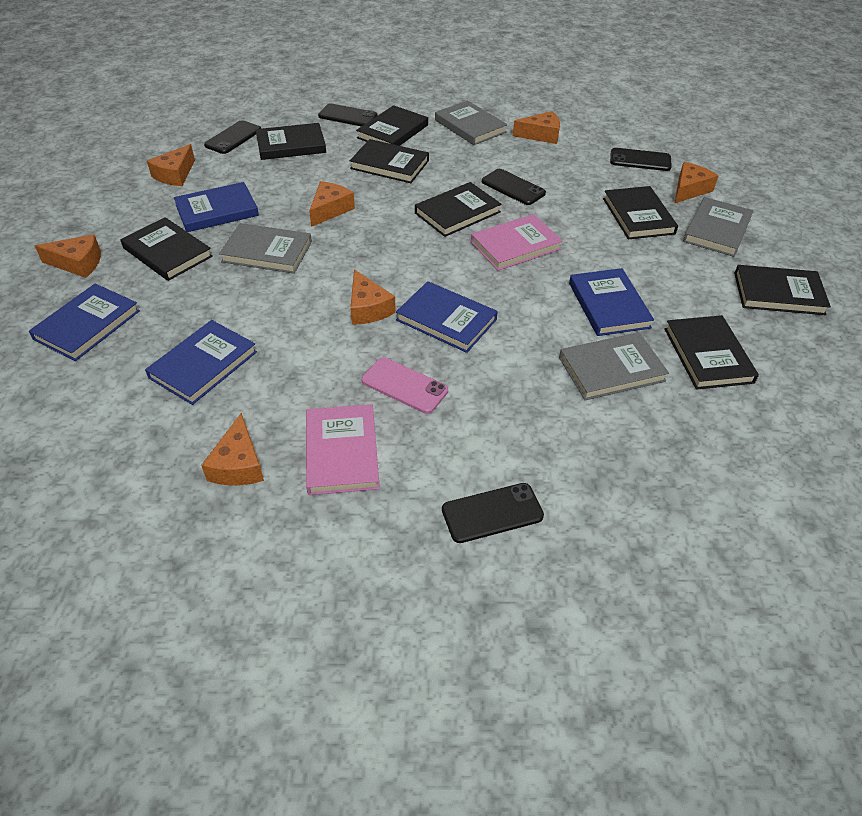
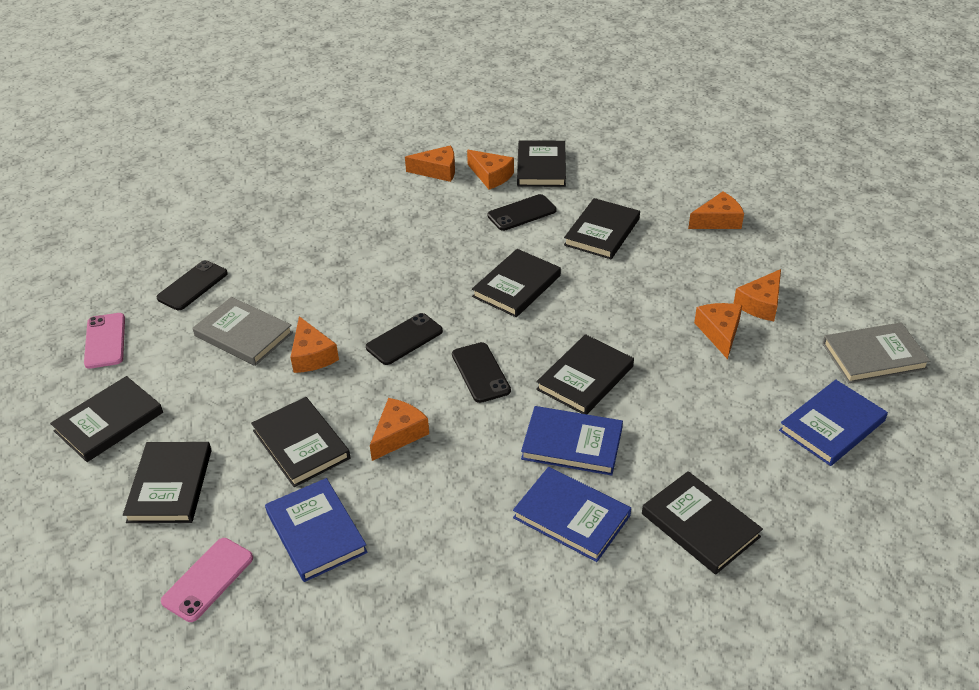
black phone: [204,120,261,154] [318,103,378,126] [442,483,544,543] [482,169,546,205] [610,148,672,171] = 5 -> [157,260,228,310] [366,313,443,365] [452,342,511,403] [487,194,557,231] = 4
blue book: [29,284,140,361] [145,320,257,405] [174,182,259,232] [396,281,498,353] [569,268,654,336] = 5 -> [265,478,368,582] [513,467,631,562] [521,406,623,476] [779,380,888,466] = 4
grey book: [219,223,312,274] [435,100,507,145] [559,332,669,400] [683,197,754,257] = 4 -> [193,297,293,366] [822,322,930,383] = 2
pink book: [306,404,380,495] [471,214,563,271] = 2 -> none = 0
pink phone: [362,357,448,414] = 1 -> [84,313,125,369] [161,538,253,622] = 2

